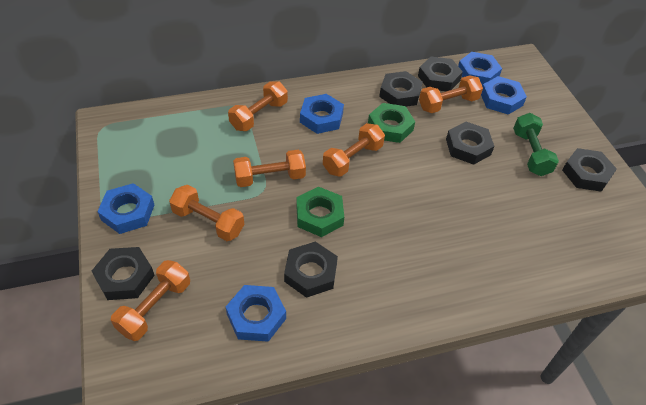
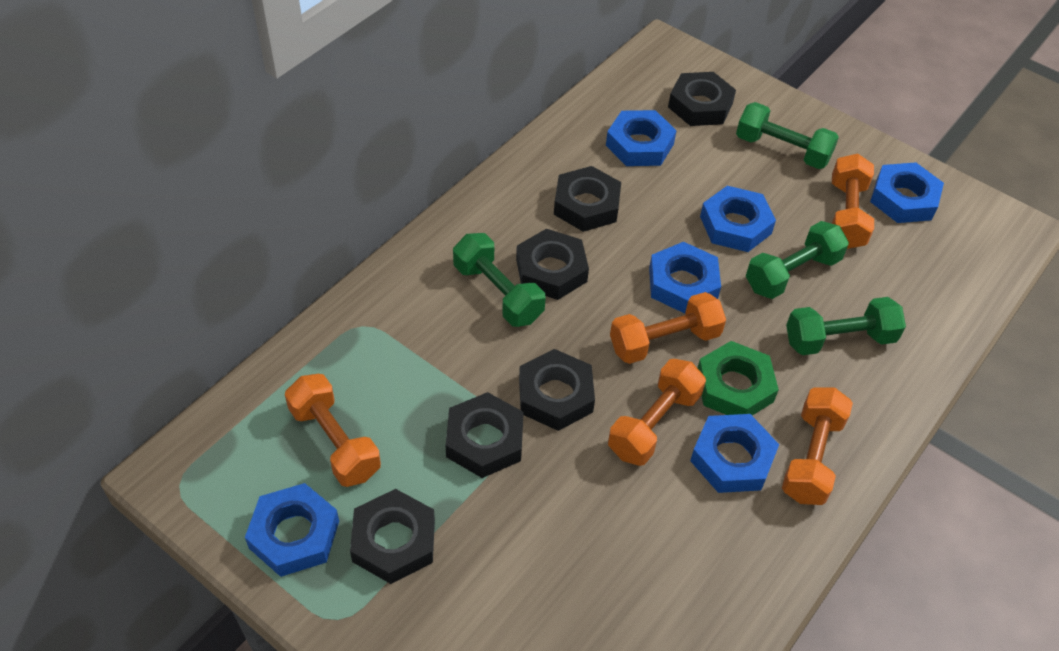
blue nut: [97,183,154,234] [226,285,286,342] [300,94,344,134] [458,52,502,86] [481,76,527,115] = 5 -> [245,483,339,577] [606,110,677,166] [649,242,721,314] [690,414,779,493] [700,186,776,252] [870,162,944,223] = 6
green dumbbell: [513,113,559,176] = 1 -> [453,233,546,327] [736,102,839,169] [746,221,849,299] [786,297,906,355] = 4
green nut: [296,187,344,237] [368,103,415,143] = 2 -> [698,341,779,415] = 1
orange dumbbell: [111,260,190,341] [169,185,244,241] [228,81,288,131] [233,150,306,187] [323,123,385,177] [419,75,483,113] = 6 -> [285,374,381,487] [608,359,706,466] [610,292,726,364] [782,387,853,505] [832,154,874,249] = 5

